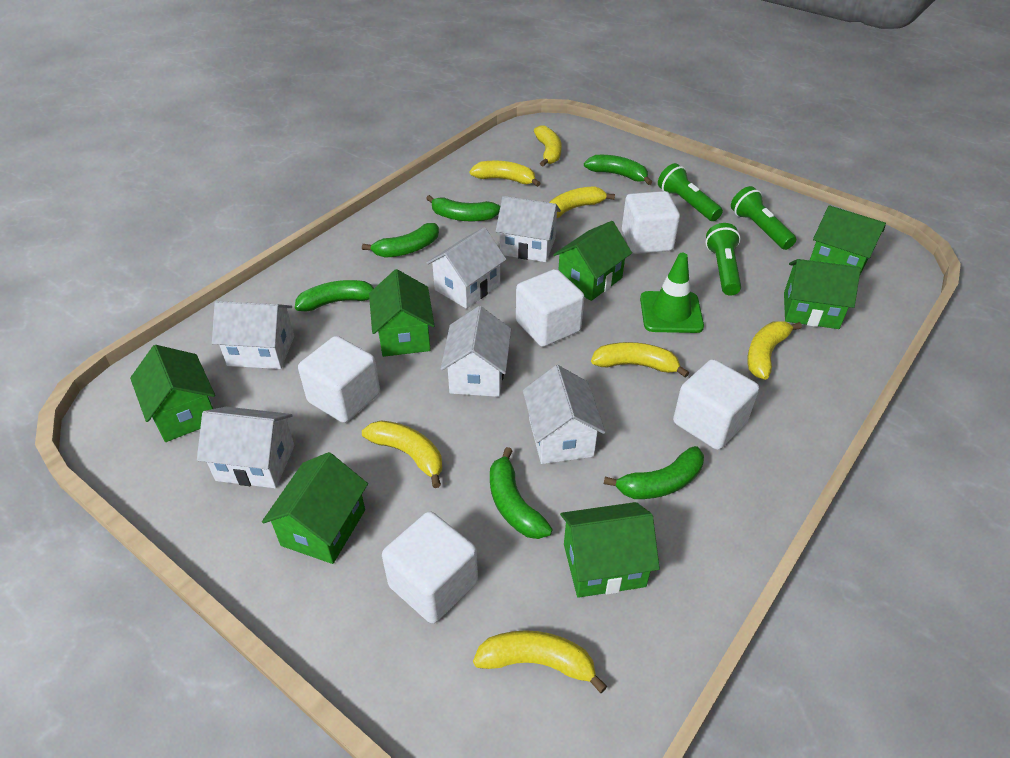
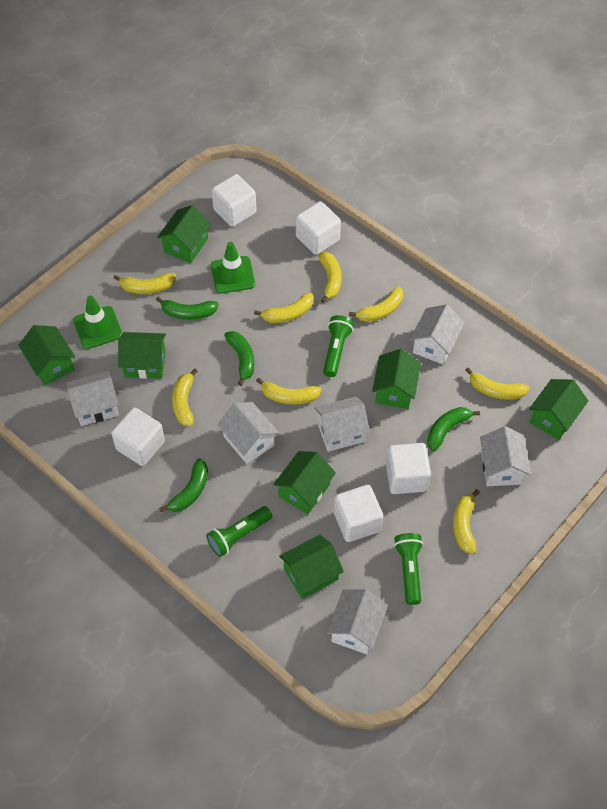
green banana: [295,280,374,312] [362,223,439,258] [426,195,500,221] [490,447,553,539] [584,155,652,185] [604,446,704,499] = 6 -> [156,297,219,320] [159,459,208,512] [224,331,254,386] [427,407,480,451] = 4
green traffic cone: [640,253,704,333] = 1 -> [73,295,122,349] [211,242,255,294] = 2
yellow banana: [362,420,442,488] [470,161,541,187] [473,630,607,693] [534,125,562,166] [549,186,615,218] [591,342,689,378] [747,321,802,380] = 7 -> [114,273,176,294] [172,369,198,426] [254,293,314,323] [256,378,321,405] [319,252,342,303] [349,286,403,322] [453,489,480,554] [466,367,529,400] = 8

